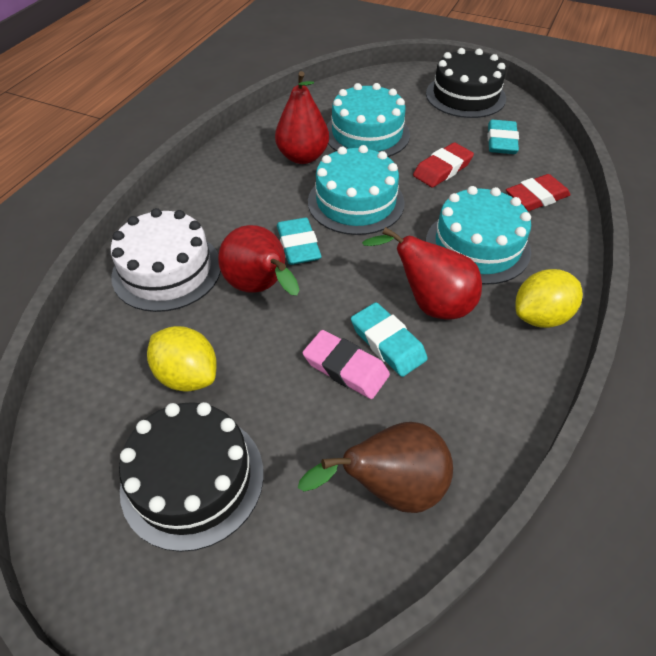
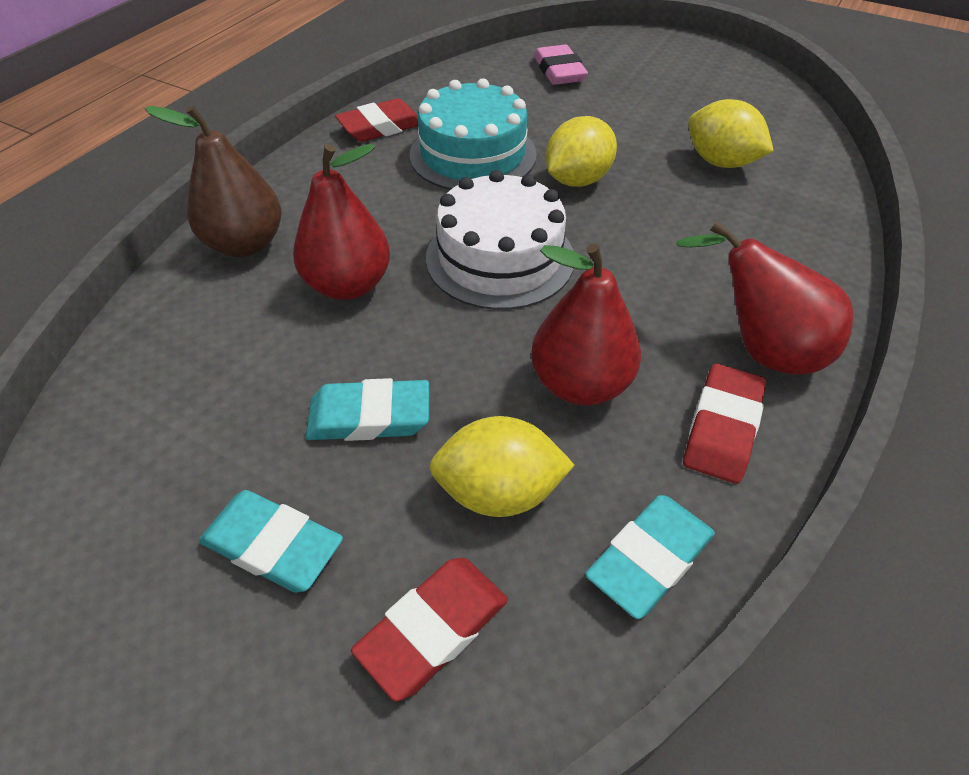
black cake: [119,402,264,552] [426,48,506,118] = 2 -> none = 0
red eraser: [413,142,474,187] [506,174,570,211] = 2 -> [335,98,418,142] [351,558,508,701] [683,364,766,484] = 3
turquoise cake: [308,145,405,235] [327,83,410,157] [426,186,531,285] = 3 -> [410,78,537,190] = 1
yellow lemon: [147,326,217,392] [515,269,583,328] = 2 -> [429,416,574,517] [546,116,617,187] [688,99,774,168] = 3

